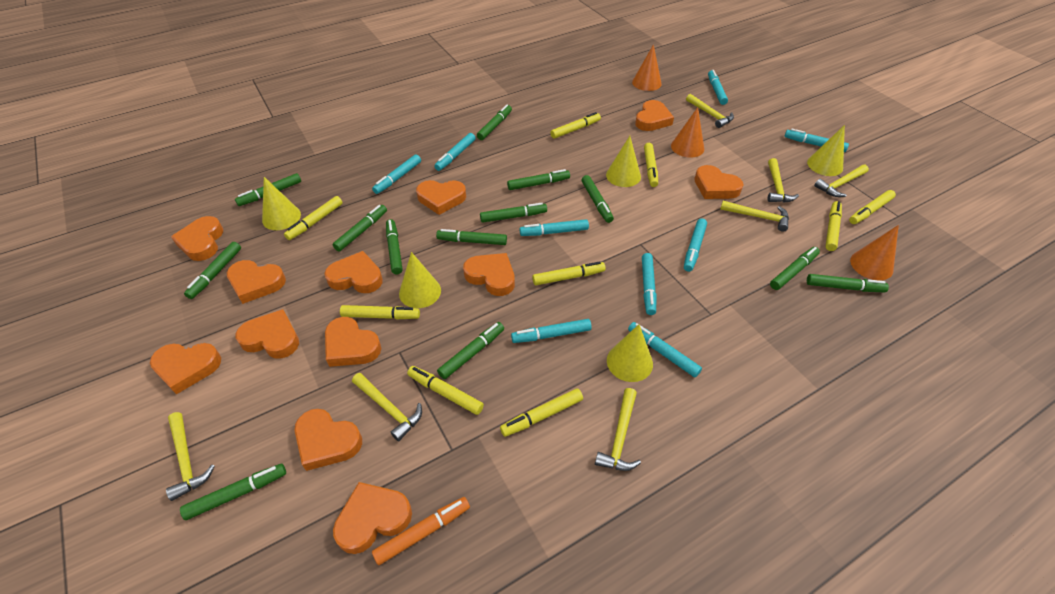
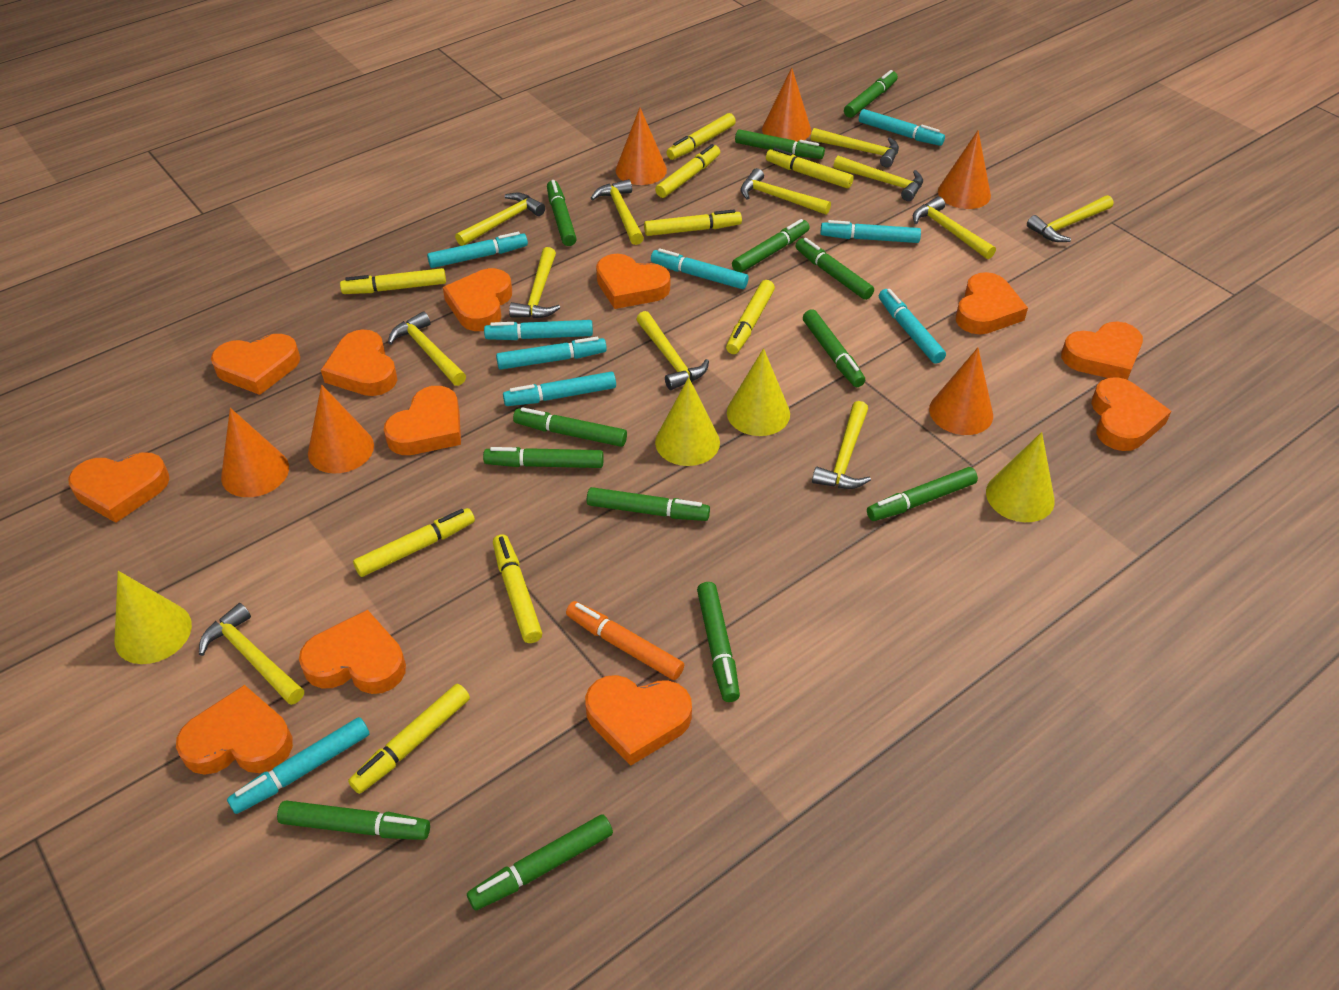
orange cone: [632,44,662,91] [671,107,704,158] [850,225,899,280] = 3 -> [221,408,289,497] [308,385,374,474] [616,108,667,185] [762,68,811,142] [929,348,993,435] [938,131,991,209] = 6
yellow cone: [262,177,301,230] [399,252,441,308] [606,136,641,187] [607,324,653,382] [807,125,845,176] = 5 -> [115,571,192,664] [655,377,720,466] [727,348,790,436] [986,432,1055,522] = 4
yellow hammer: [166,412,215,501] [352,373,422,441] [595,388,641,471] [686,94,734,128] [720,201,789,232] [767,158,799,203] [814,165,869,197] = 7 -> [199,603,304,705] [388,311,466,386] [455,193,545,246] [509,247,560,319] [591,179,644,245] [636,311,709,390] [740,168,831,215] [811,128,899,168] [812,401,871,489] [834,156,923,201] [913,196,996,259] [1027,195,1113,242] = 12

